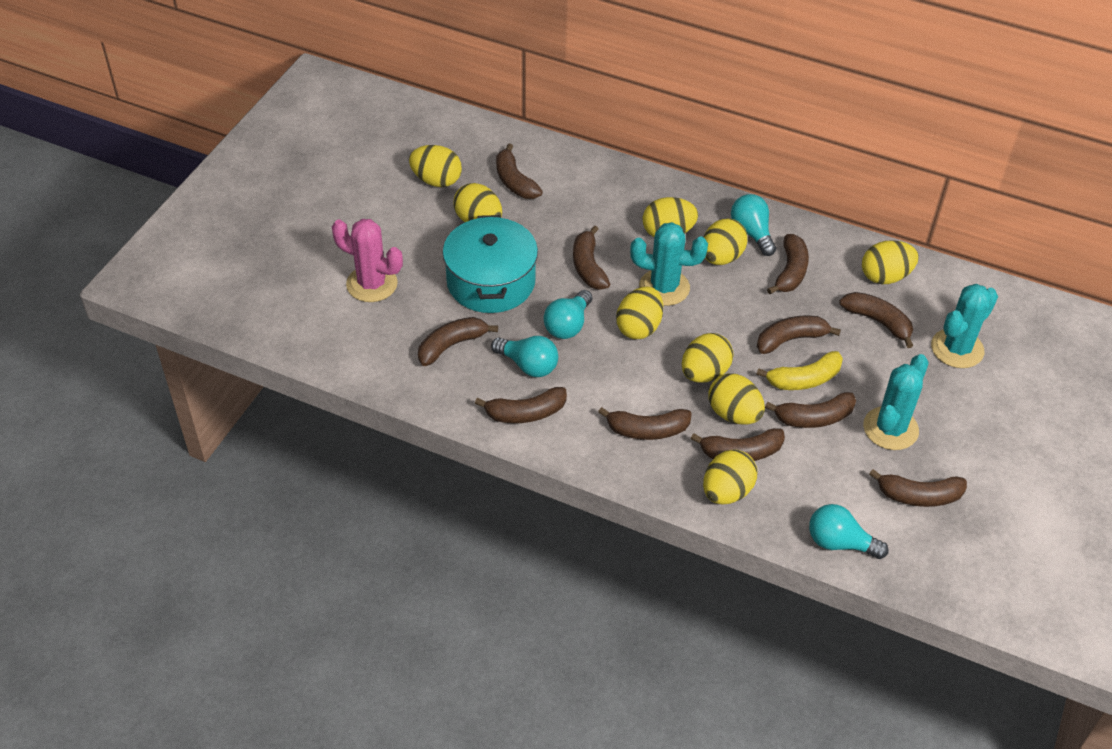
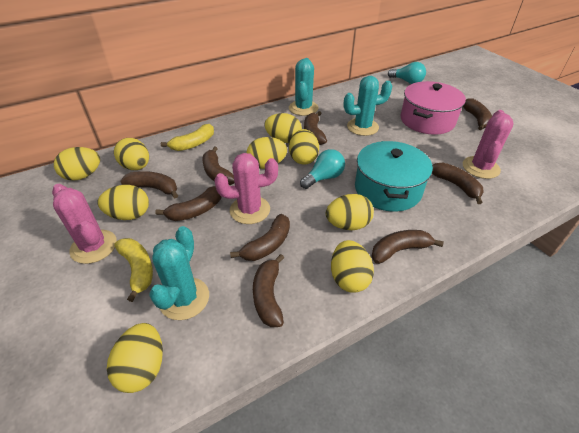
brown banana: [418,317,498,366] [475,387,567,423] [496,144,543,199] [573,225,610,290] [598,407,692,440] [691,428,785,461] [757,315,841,354] [765,392,856,428] [767,234,809,294] [839,292,913,348] [869,469,967,507] = 11 -> [120,171,178,198] [155,186,222,221] [202,146,235,185] [230,214,290,261] [253,254,284,327] [304,111,327,145] [371,230,444,264] [432,162,484,204] [463,98,492,130] = 9
pink cactus: [332,219,403,302] = 1 -> [52,184,117,264] [214,153,278,224] [463,110,514,179] = 3
pink pot: none = 0 -> [401,81,466,135] = 1
turquoise light bulb: [491,336,558,377] [543,290,592,339] [731,194,776,256] [809,504,889,559] = 4 -> [300,149,345,189] [388,62,426,84] = 2
yellow banana: [756,351,843,390] = 1 -> [115,238,153,302] [161,124,214,151] = 2

